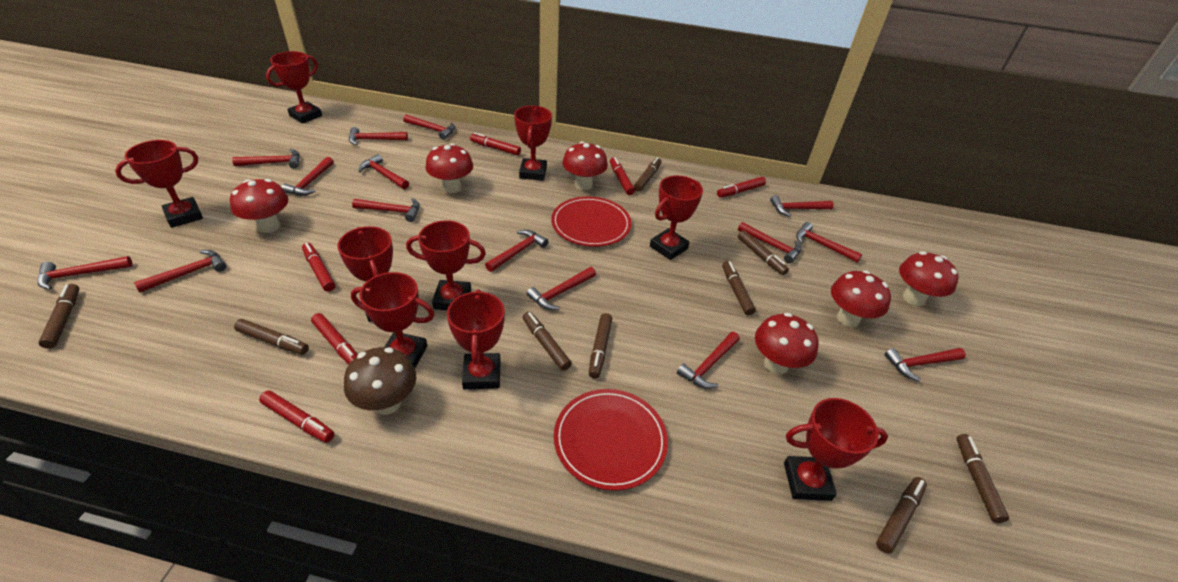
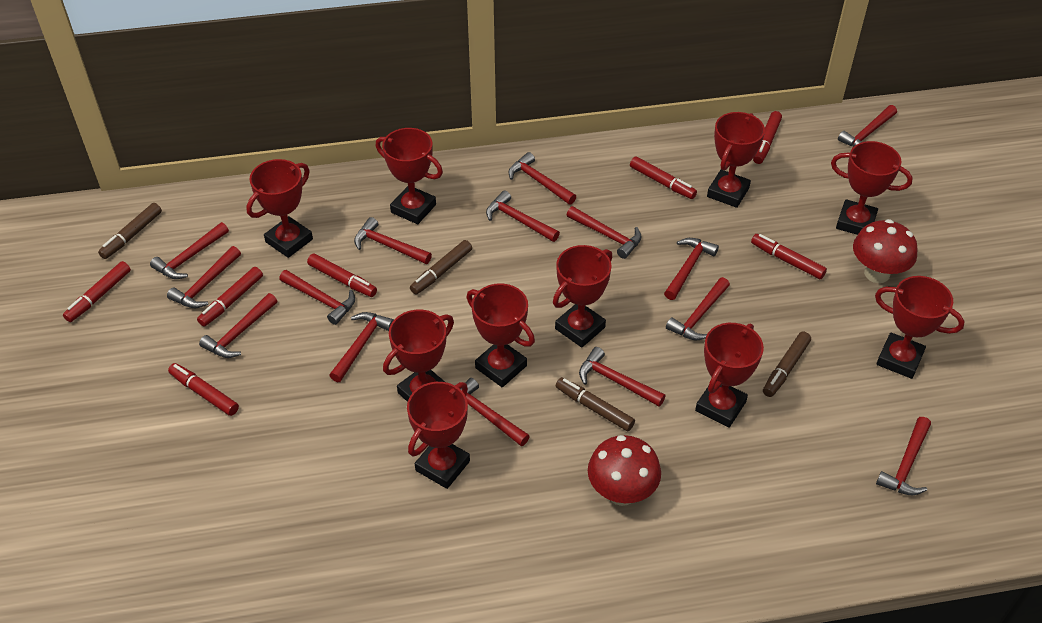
brown marker: [38,284,79,349] [234,319,309,355] [523,312,572,371] [589,313,612,378] [634,157,662,192] [722,261,756,315] [738,230,789,275] [876,477,927,554] [957,434,1009,523] = 9 -> [98,203,162,259] [410,240,472,295] [556,377,635,431] [763,332,811,397] = 4
brown mushroom: [344,347,416,415] = 1 -> none = 0
red marker: [259,391,334,443] [302,243,335,292] [311,313,358,364] [470,133,521,155] [610,157,635,195] [717,177,766,198] = 6 -> [63,261,131,322] [168,363,239,416] [197,267,263,327] [307,253,377,297] [630,157,697,199] [751,234,827,279] [753,111,782,164] = 7
red mushroom: [230,179,288,233] [425,143,473,193] [562,141,608,190] [755,313,818,375] [831,270,891,327] [899,251,959,306] = 6 -> [588,435,661,506] [853,219,918,283] = 2
red plate: [551,197,631,247] [554,389,668,491] = 2 -> none = 0
red trophy: [115,140,203,228] [266,51,322,124] [337,226,393,322] [351,272,435,368] [406,220,486,310] [447,289,505,389] [514,106,552,181] [650,175,703,260] [784,398,888,501] = 9 -> [246,159,313,258] [376,128,443,224] [383,310,454,402] [407,382,470,489] [467,283,535,387] [553,245,612,347] [695,323,764,428] [707,112,765,208] [831,141,913,235] [875,276,965,379] = 10

